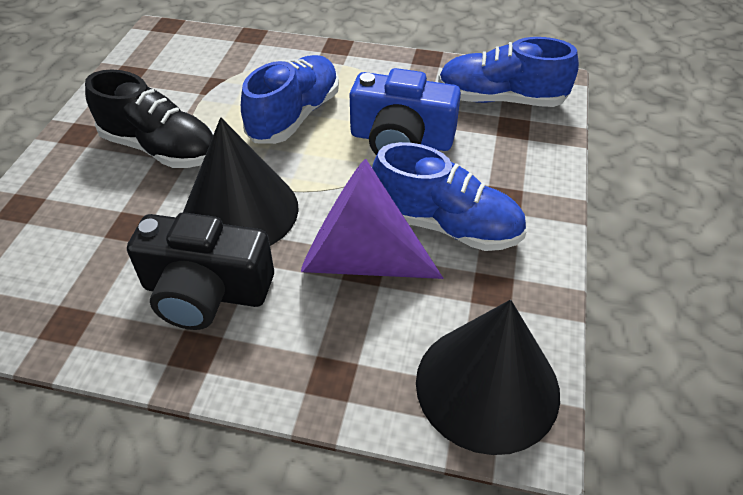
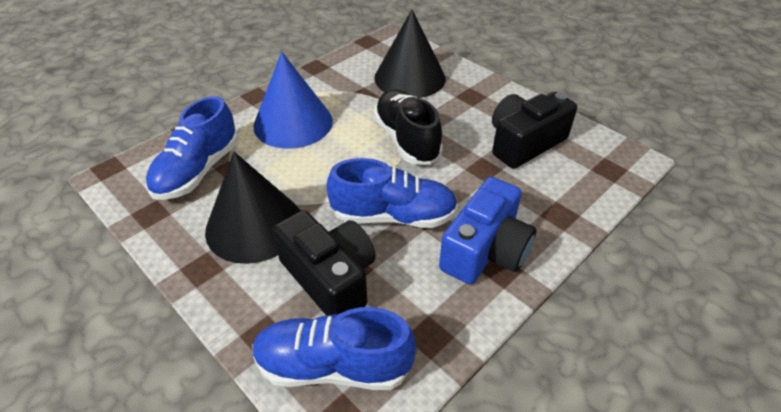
black camera: [127,212,274,330] = 1 -> [273,210,376,316] [492,92,577,169] = 2
blue cone: none = 0 -> [253,52,333,149] = 1
purple cone: [301,159,443,279] = 1 -> none = 0

